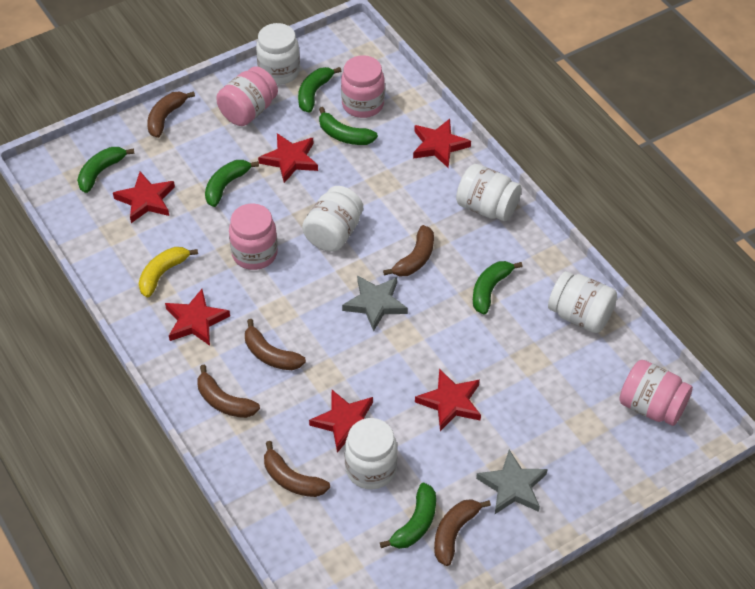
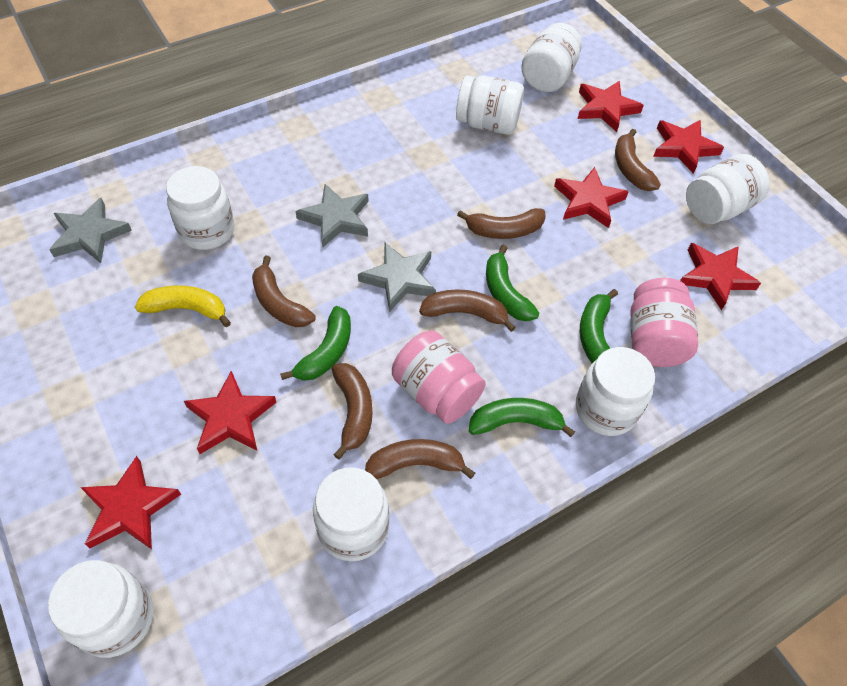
green banana: [77,147,135,193] [205,160,259,207] [298,67,341,113] [319,107,378,145] [380,483,436,549] [473,261,523,315] = 6 -> [280,306,351,381] [469,398,575,437] [486,245,539,321] [580,289,618,363] = 4
grey star: [342,275,408,331] [476,450,548,514] = 2 -> [49,198,132,263] [295,184,369,248] [358,242,436,312] = 3
pink jar: [216,66,278,126] [229,204,278,270] [341,55,385,118] [619,360,693,426] = 4 -> [392,331,486,424] [630,278,698,367] = 2
white jar: [256,23,300,85] [302,186,363,252] [345,418,398,489] [456,164,521,221] [548,271,617,333] = 5 -> [48,560,153,658] [166,166,234,250] [313,468,389,561] [456,75,524,135] [521,23,582,92] [576,347,655,436] [686,154,770,224] = 7

